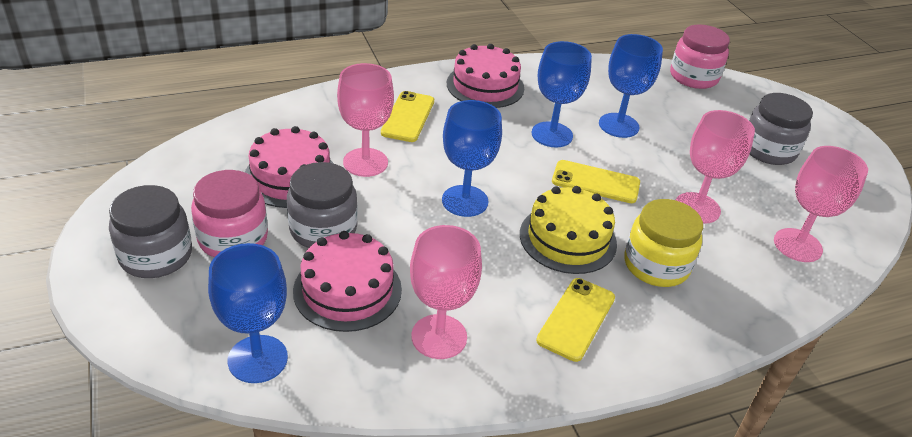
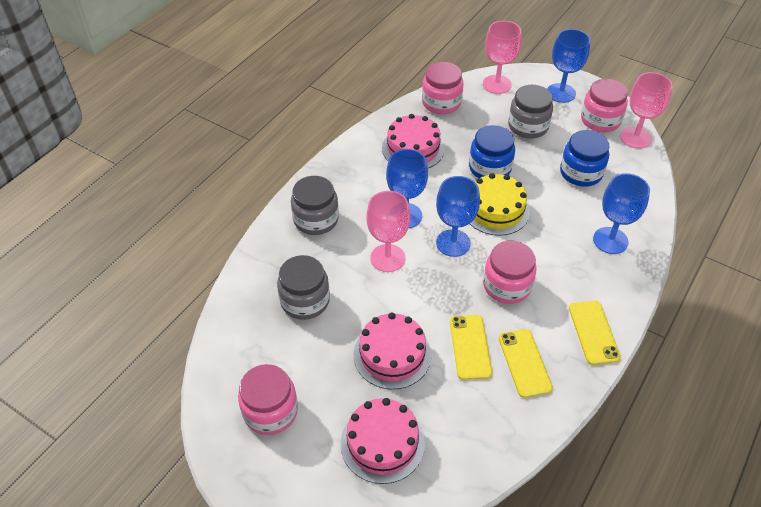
blue jar: none = 0 -> [469,125,515,178] [560,130,609,187] = 2
pink goblet: [337,63,394,177] [410,225,482,359] [676,110,755,224] [774,146,868,262] = 4 -> [366,191,410,272] [483,21,522,94] [620,72,673,148] = 3
pink jar: [191,170,268,257] [670,24,730,89] = 2 -> [238,364,298,435] [422,62,464,114] [483,241,537,304] [581,79,628,132] = 4
yellow jar: [624,199,703,287] = 1 -> none = 0

